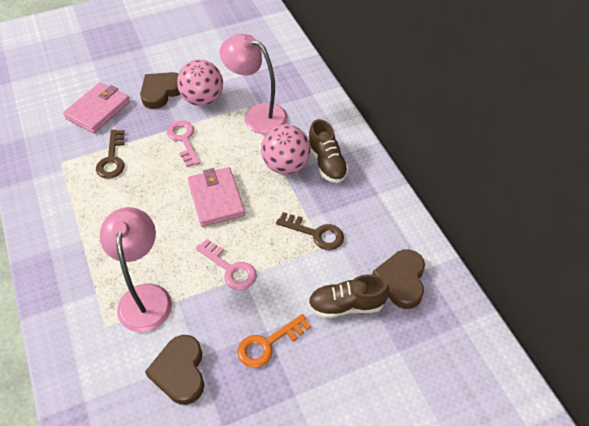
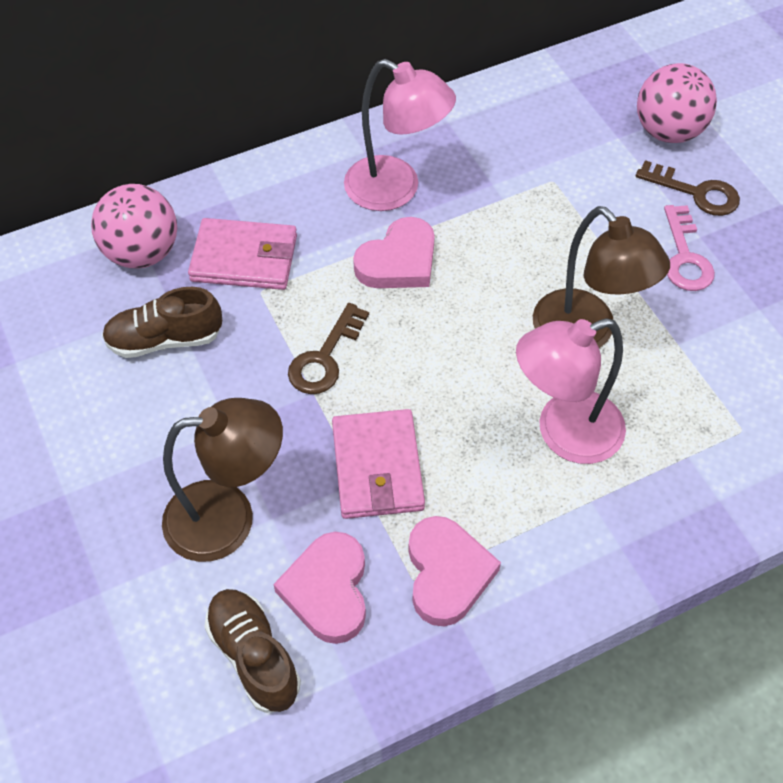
brown heart: [140,72,181,109] [145,335,204,405] [372,249,425,309] = 3 -> none = 0
brown lamp: none = 0 -> [162,398,283,562] [533,206,670,348] = 2
orange key: [238,314,311,368] = 1 -> none = 0
pink heart: none = 0 -> [273,532,366,644] [353,217,435,288] [408,516,501,627] = 3
pink key: [167,121,200,167] [196,239,257,290] = 2 -> [664,205,715,291] = 1

